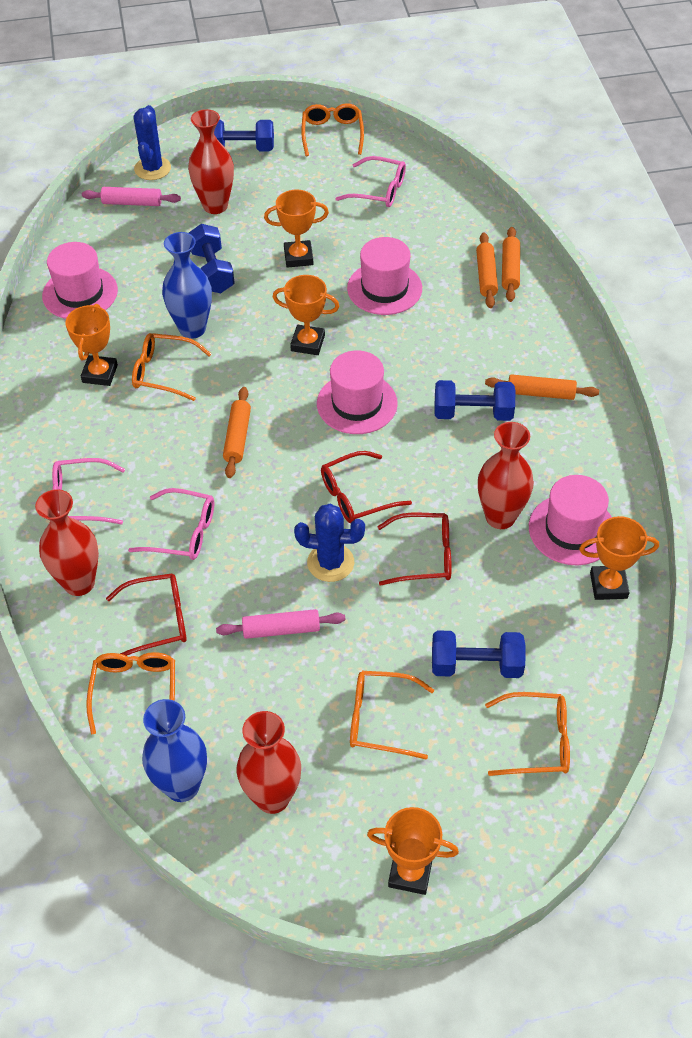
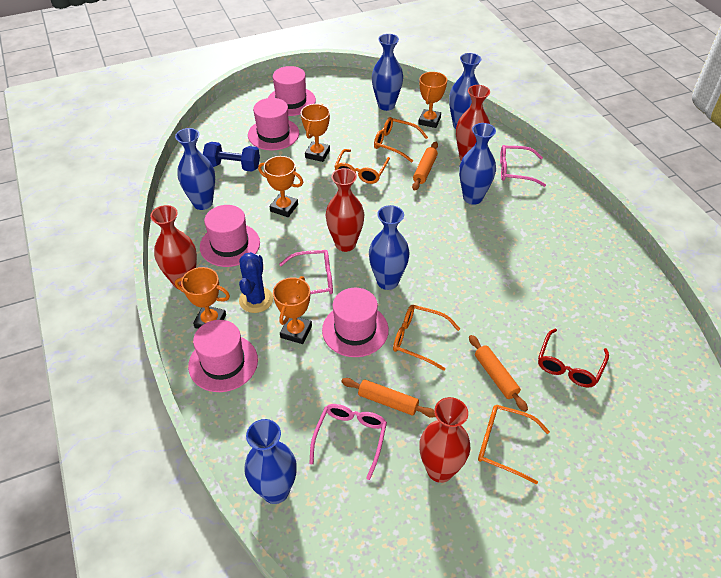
blue cactus: [134,105,171,180] [294,504,365,582] = 2 -> [239,252,273,313] = 1
blue dumbbell: [189,224,235,293] [214,120,274,151] [432,630,526,678] [434,380,515,421] = 4 -> [203,142,260,172] = 1
blue vase: [142,699,207,802] [162,232,212,339] = 2 -> [175,128,215,210] [244,419,297,504] [369,205,410,290] [372,34,403,111] [449,53,481,129] [459,123,496,205] = 6
orange glasses: [86,652,175,734] [132,333,212,401] [301,103,364,156] [350,671,434,760] [485,692,570,776] = 5 -> [334,149,390,184] [374,117,428,163] [393,305,460,371] [478,405,550,484] = 4
orange rolling pin: [223,387,251,478] [476,233,498,308] [485,374,599,400] [502,227,520,302] = 4 -> [341,378,436,418] [412,142,438,191] [469,335,528,412] = 3
pink hat: [42,242,118,319] [317,350,398,434] [347,237,422,315] [529,475,612,565] = 4 -> [188,320,258,392] [200,205,260,267] [248,98,299,151] [268,66,316,116] [322,288,389,357] = 5
pink rolling pin: [82,187,181,206] [216,609,345,639] = 2 -> none = 0
red glasses: [106,573,187,656] [321,451,412,524] [377,513,452,586] = 3 -> [538,329,609,387] = 1

